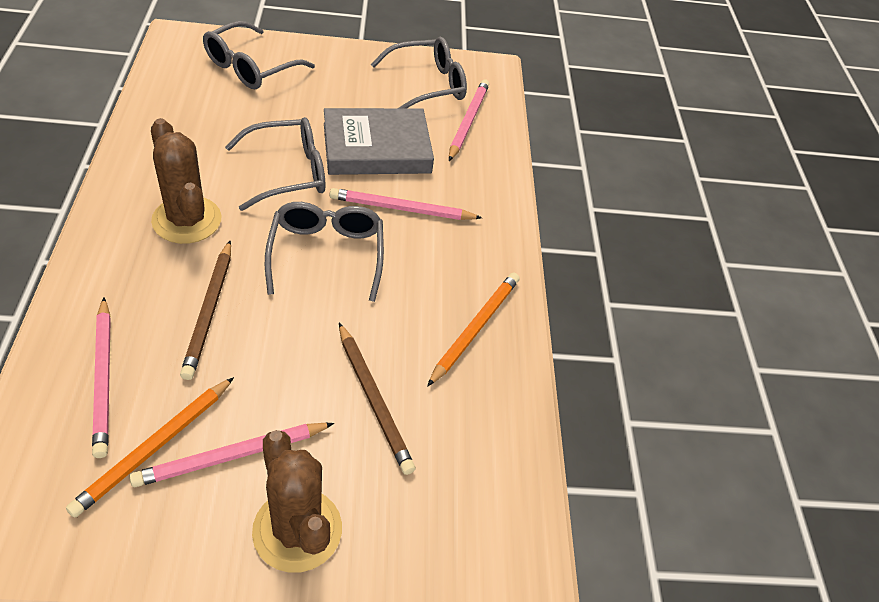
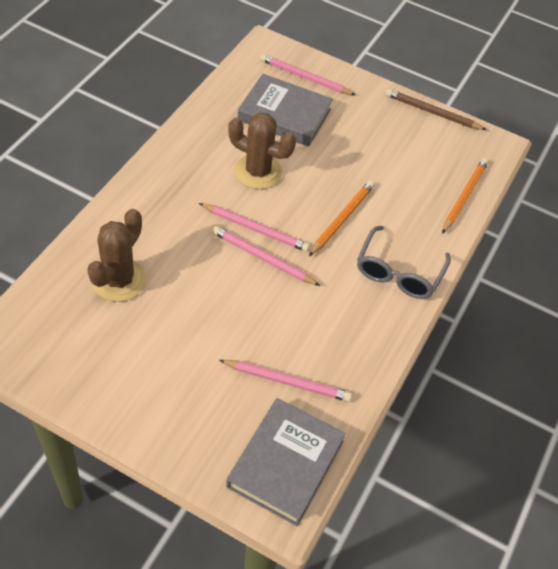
brown pencil: [180,241,231,380] [339,323,416,475] = 2 -> [386,89,487,130] = 1
grey book: [324,108,434,175] = 1 -> [226,398,346,526] [238,74,333,146] = 2
grey glasses: [203,21,315,89] [225,117,325,211] [265,202,384,302] [371,37,467,108] = 4 -> [357,226,451,299] = 1

